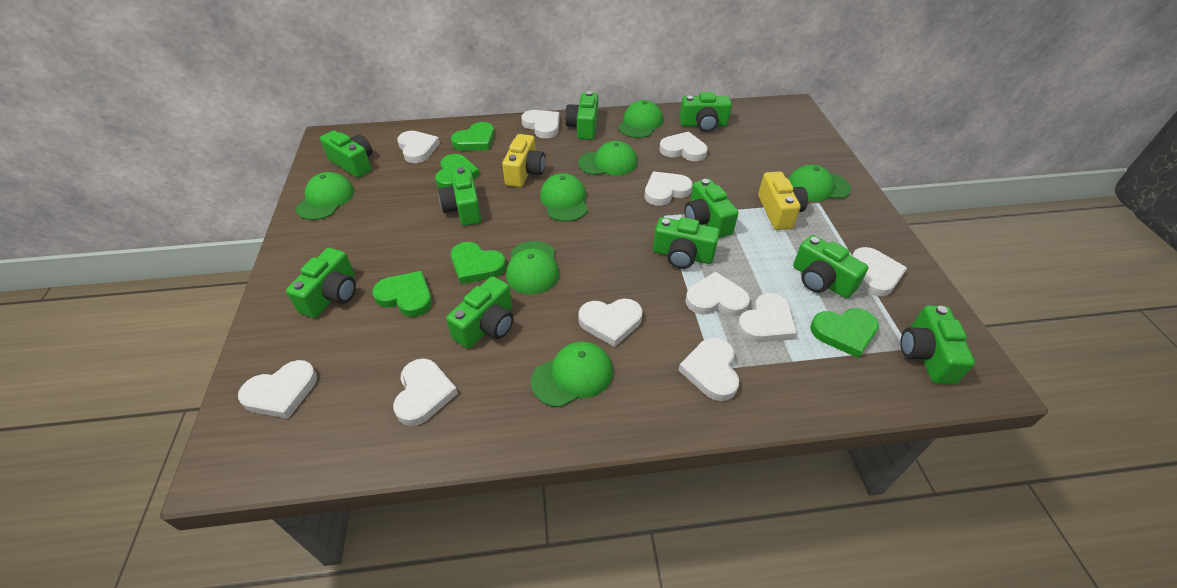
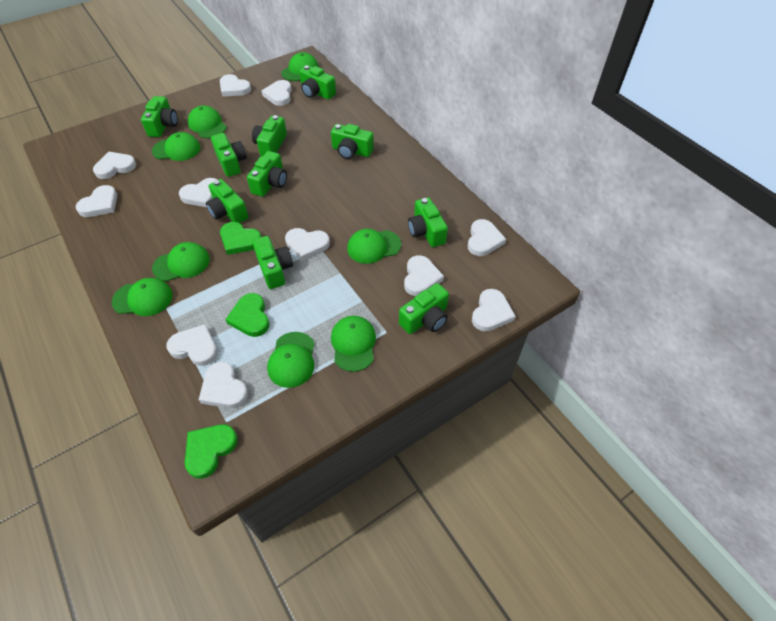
green cap: [296,172,354,220] [506,241,559,294] [531,341,613,407] [540,173,588,222] [578,141,637,175] [618,100,663,138] [788,165,851,202] = 7 -> [112,278,173,316] [152,132,200,161] [152,242,210,281] [188,106,227,138] [267,332,315,388] [281,52,319,81] [331,316,376,372] [347,229,401,264] = 8
green heart: [372,271,432,317] [435,154,480,188] [451,122,495,151] [451,242,506,284] [810,308,879,358] = 5 -> [185,424,238,479] [220,222,261,255] [225,293,269,337] = 3
yellow camera: [502,134,545,187] [758,172,808,230] = 2 -> none = 0

